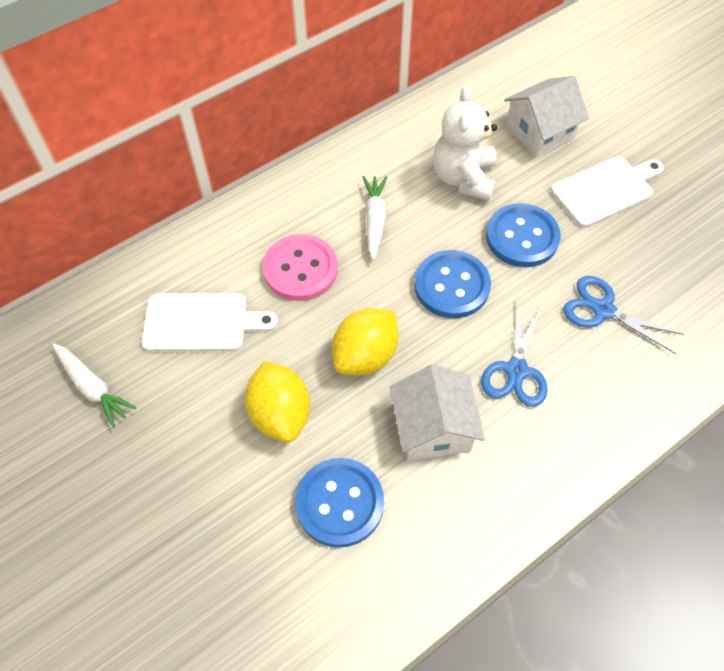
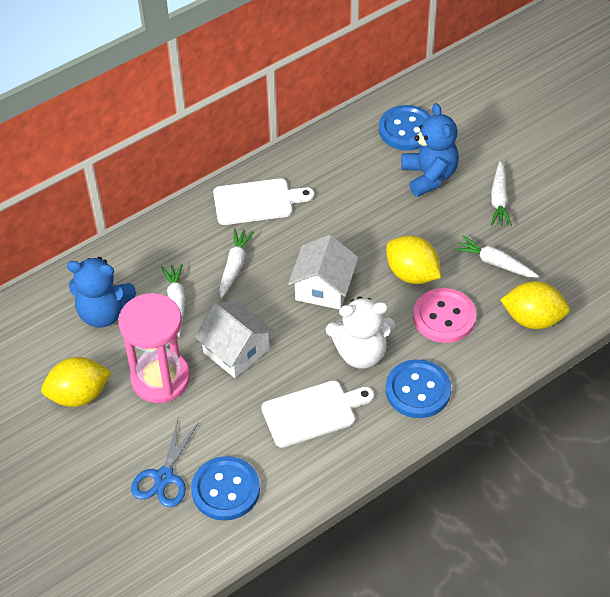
blue scissors: [481,300,547,407] [563,276,684,354] = 2 -> [131,419,199,507] = 1
blue teddy bear: none = 0 -> [67,257,136,327] [401,103,459,197] = 2
pink hourglass: none = 0 -> [118,293,190,403] = 1
white carrot: [52,343,137,428] [363,176,387,261] = 2 -> [161,264,186,337] [219,228,254,298] [454,236,539,278] [491,161,512,226] = 4
yellow lemon: [245,361,310,442] [332,308,399,375] = 2 -> [41,357,111,407] [386,236,441,284] [500,281,570,329] = 3

